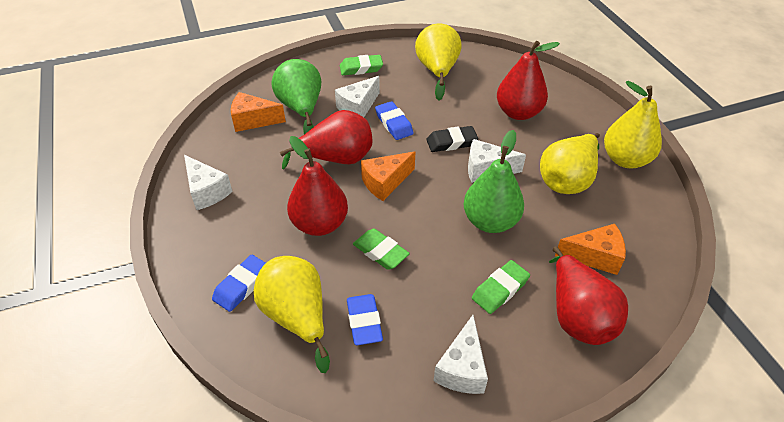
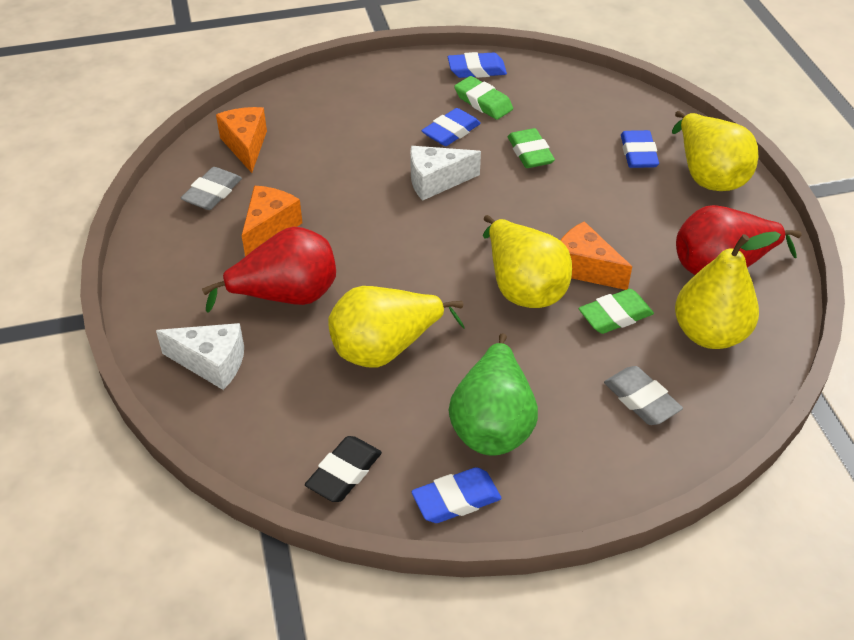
blue eraser: [212,254,266,312] [347,294,383,345] [375,101,414,140] = 3 -> [411,467,501,523] [422,108,481,146] [448,52,507,78] [621,130,659,168] = 4
green pear: [271,59,321,134] [463,130,524,233] = 2 -> [449,333,538,456] = 1
grey eraser: none = 0 -> [181,167,242,210] [604,366,683,425] = 2
red pear: [280,110,372,169] [287,136,348,236] [497,41,560,120] [549,246,628,345] = 4 -> [202,227,336,313] [676,205,802,275] = 2
white cheese: [184,155,233,210] [335,76,380,117] [434,315,488,394] [468,139,526,183] = 4 -> [156,323,244,390] [410,146,481,201] = 2

